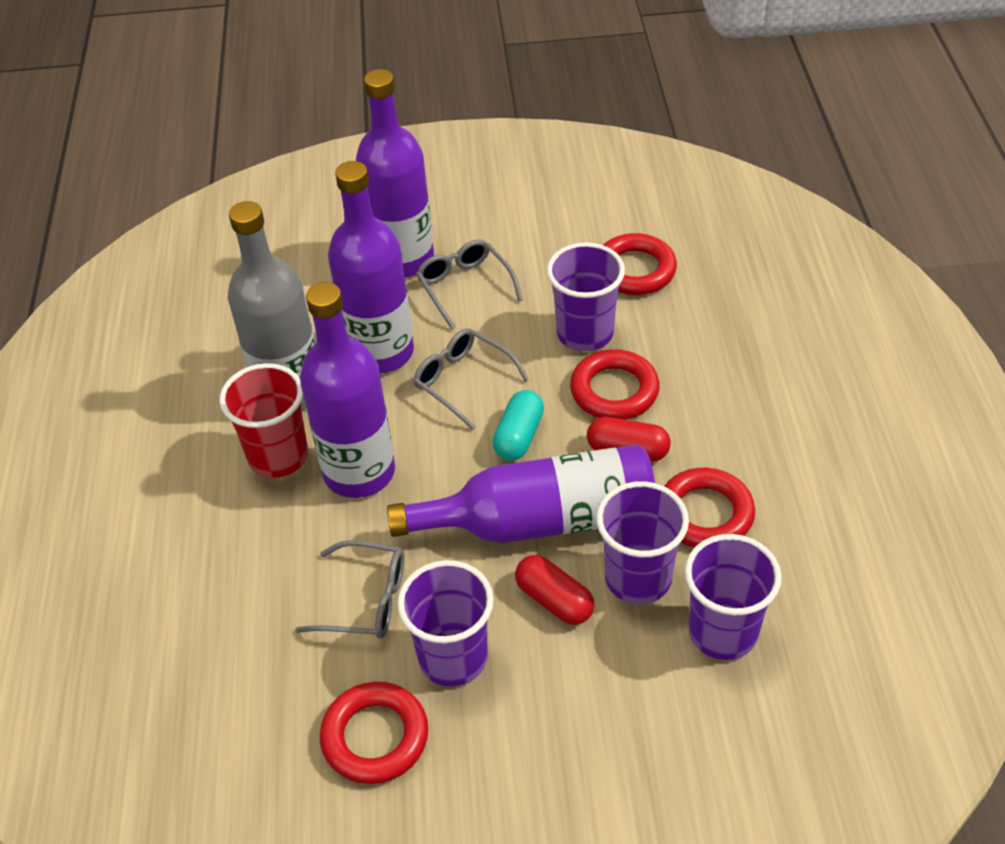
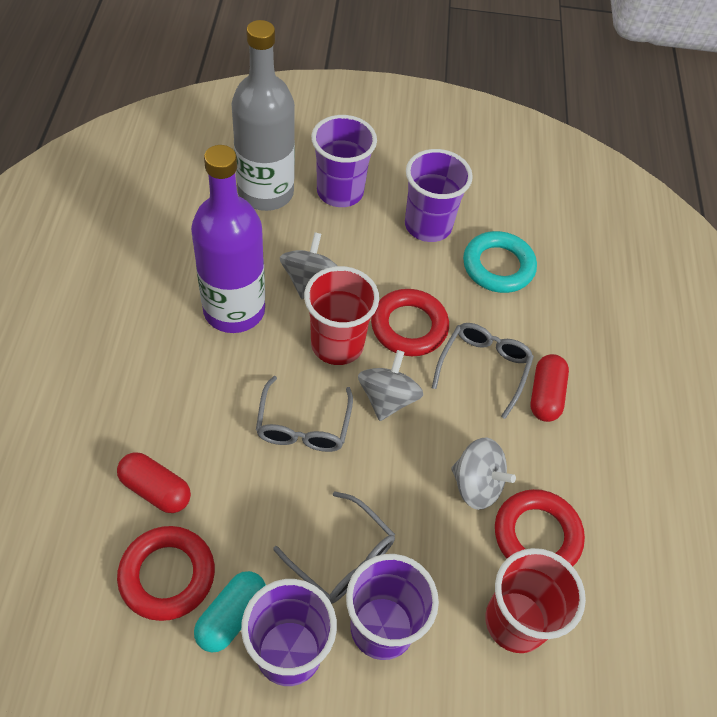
grey spinning top: none = 0 -> [280,232,337,299] [358,350,423,421] [451,438,516,510] = 3
purple bottle: [300,282,395,498] [328,161,414,373] [356,69,434,278] [387,445,655,543] = 4 -> [191,145,265,333] = 1
red cup: [219,363,308,478] = 1 -> [304,266,379,365] [485,548,586,653] = 2
red ring: [320,681,428,784] [570,349,660,420] [603,233,677,295] [665,468,755,548] = 4 -> [117,526,215,621] [371,289,449,356] [495,489,585,566] = 3
turquoise ring: none = 0 -> [463,231,537,293] = 1

